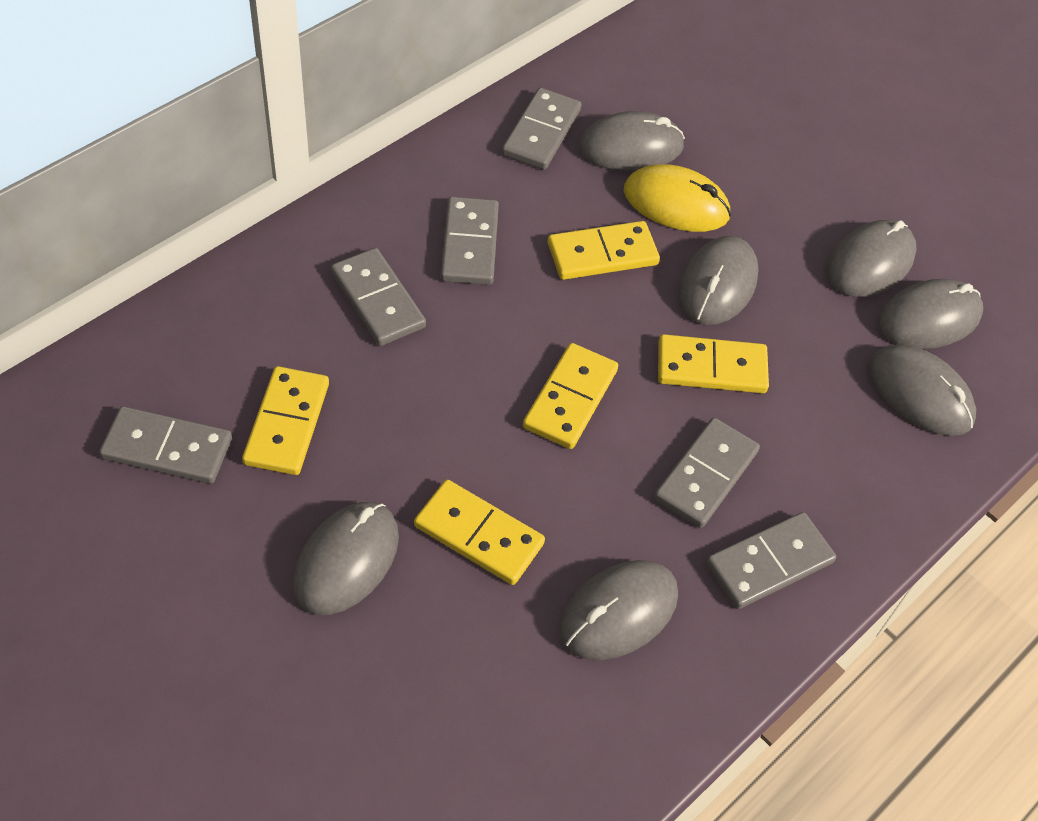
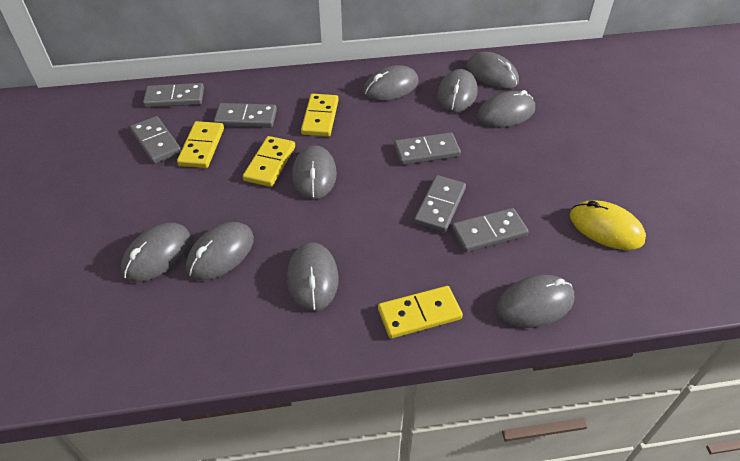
grey mouse: [293,502,399,615] [560,560,678,660] [579,111,685,171] [679,236,759,325] [827,220,917,297] [869,344,976,436] [878,279,983,349] = 7 -> [121,223,191,282] [186,222,254,280] [287,242,339,312] [292,145,337,200] [364,65,419,101] [437,69,478,112] [467,52,519,89] [477,90,535,128] [496,275,574,328] = 9
yellow domino: [242,366,329,475] [414,479,545,585] [523,343,618,449] [548,221,660,280] [658,334,769,393] = 5 -> [177,121,224,168] [243,136,295,187] [301,94,339,137] [378,286,463,339] = 4

